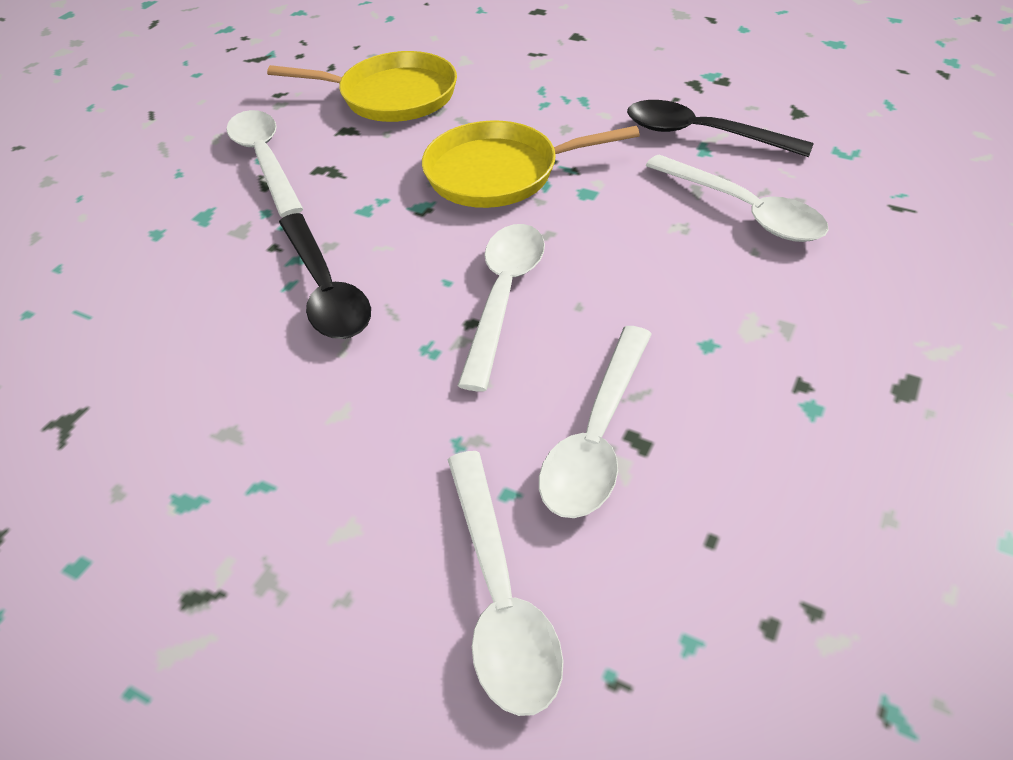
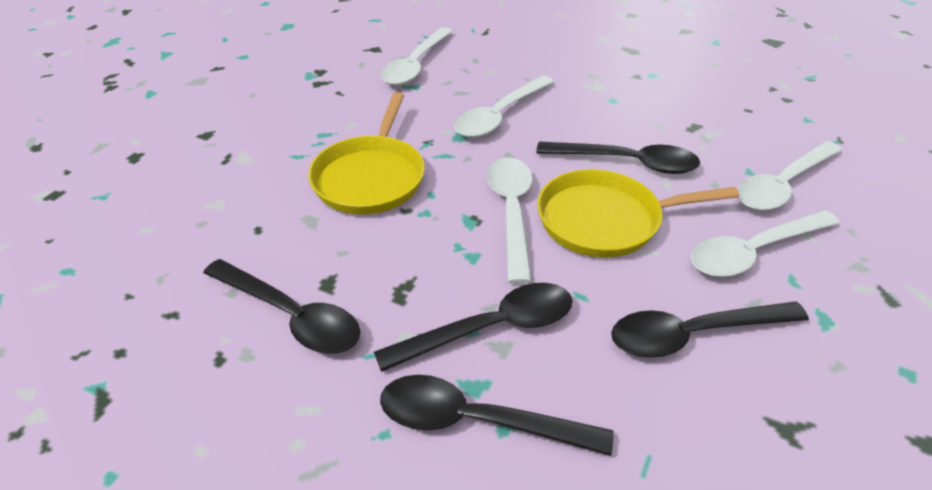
black spoon: [279,213,371,339] [627,100,814,157] = 2 -> [203,259,360,354] [374,283,573,372] [380,375,614,456] [536,141,700,174] [611,302,809,358] = 5

